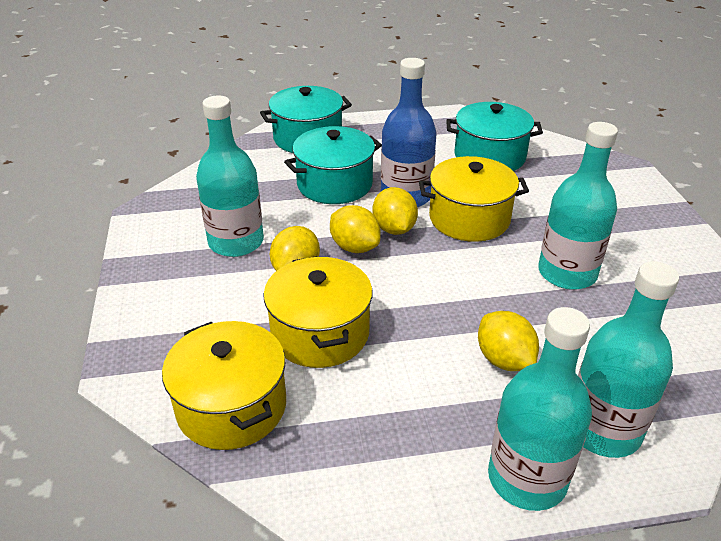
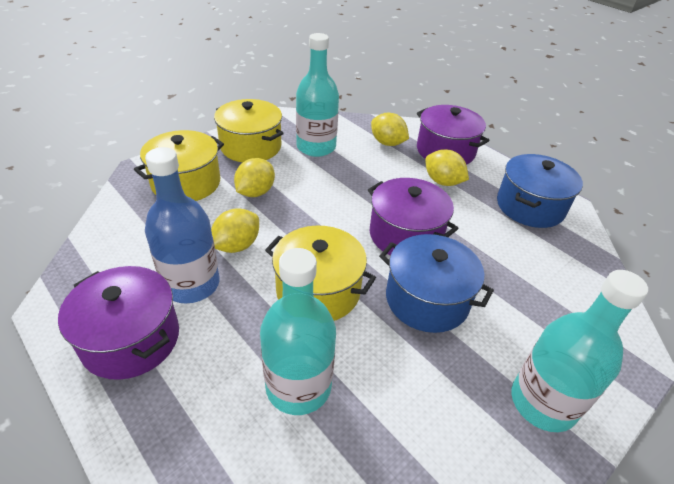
blue pot: none = 0 -> [379,234,494,333] [497,154,583,228] = 2
purple pot: none = 0 -> [58,266,179,380] [368,178,459,256] [417,105,489,165] = 3
turquoise bottle: [196,95,264,257] [488,307,592,511] [538,122,618,290] [578,261,679,458] = 4 -> [260,248,336,415] [296,33,339,157] [511,270,648,432] = 3
turquoise pot: [260,86,352,153] [284,126,382,204] [446,102,543,171] = 3 -> none = 0

